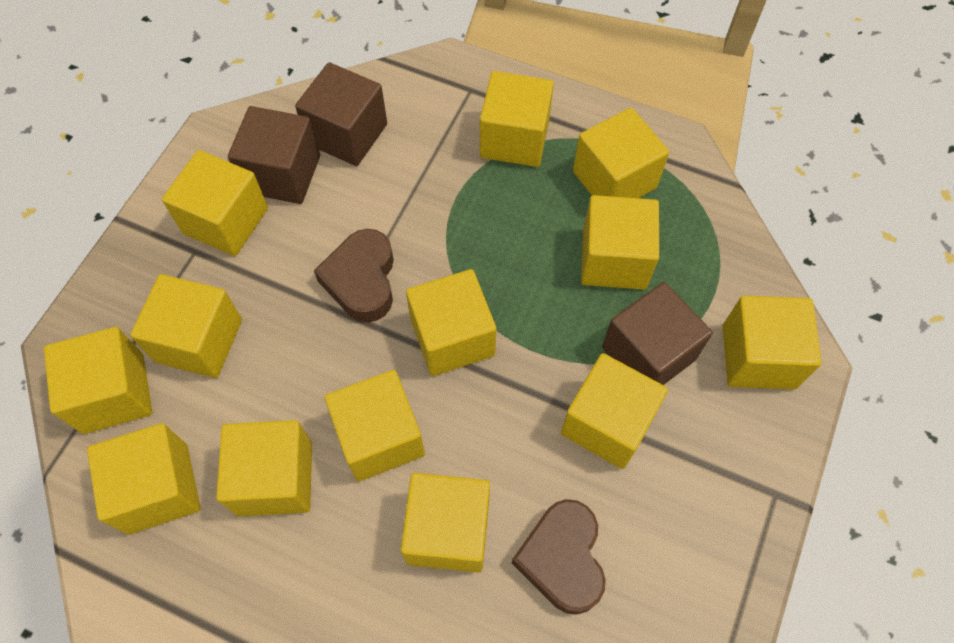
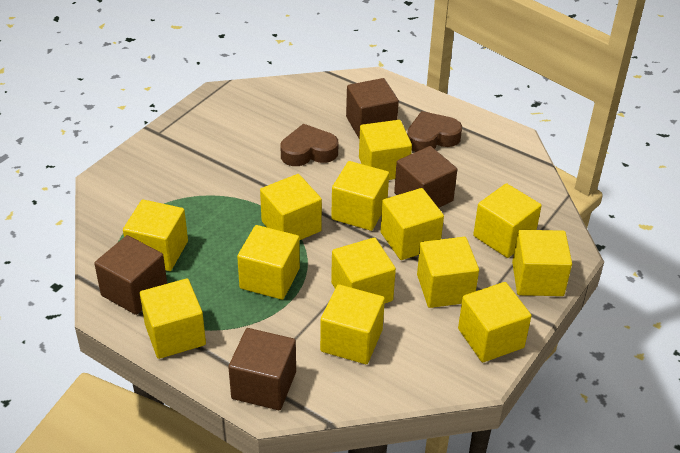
brown cube: [228,106,320,204] [295,62,387,166] [602,282,713,385] = 3 -> [94,235,167,315] [228,328,296,410] [346,78,399,139] [394,146,457,208] = 4

